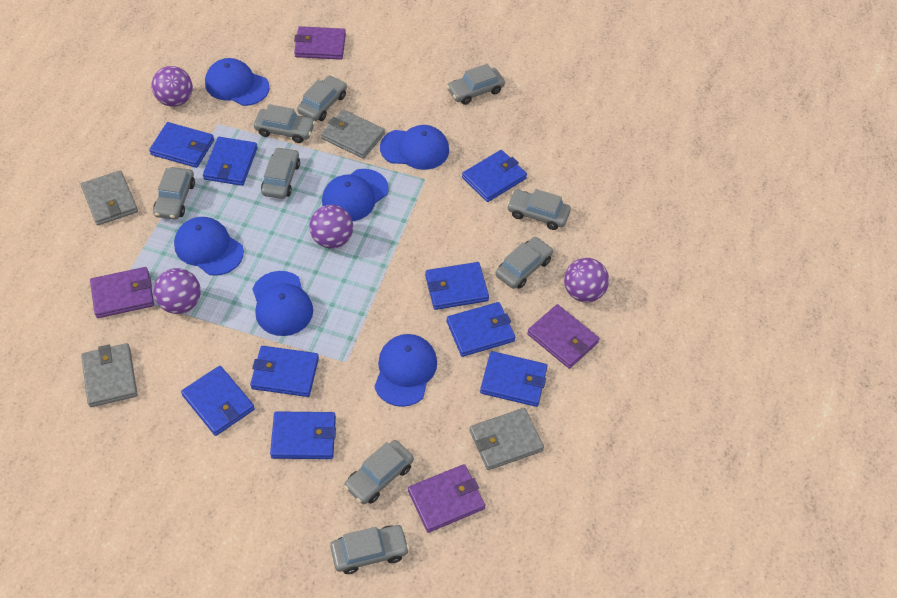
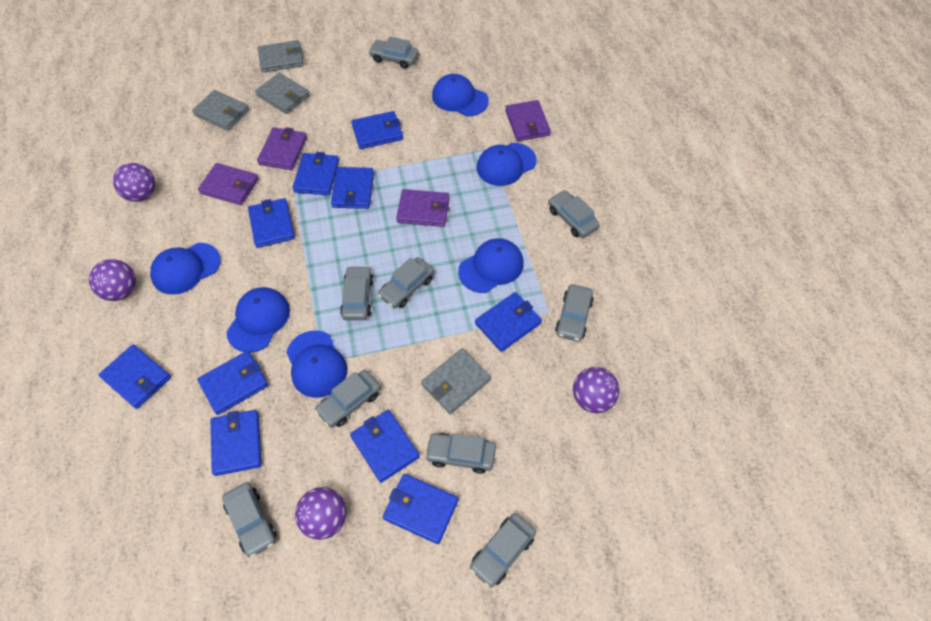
blue wallet: [149,122,214,168] [181,366,255,436] [203,137,257,186] [250,346,319,397] [270,411,336,459] [425,262,489,310] [446,302,515,357] [462,150,527,202] [480,351,547,407] = 9 -> [98,345,171,409] [197,351,268,415] [211,410,262,476] [248,198,295,248] [293,152,339,196] [331,167,374,209] [350,410,420,483] [351,111,403,149] [383,474,458,544] [475,292,542,352] = 10

